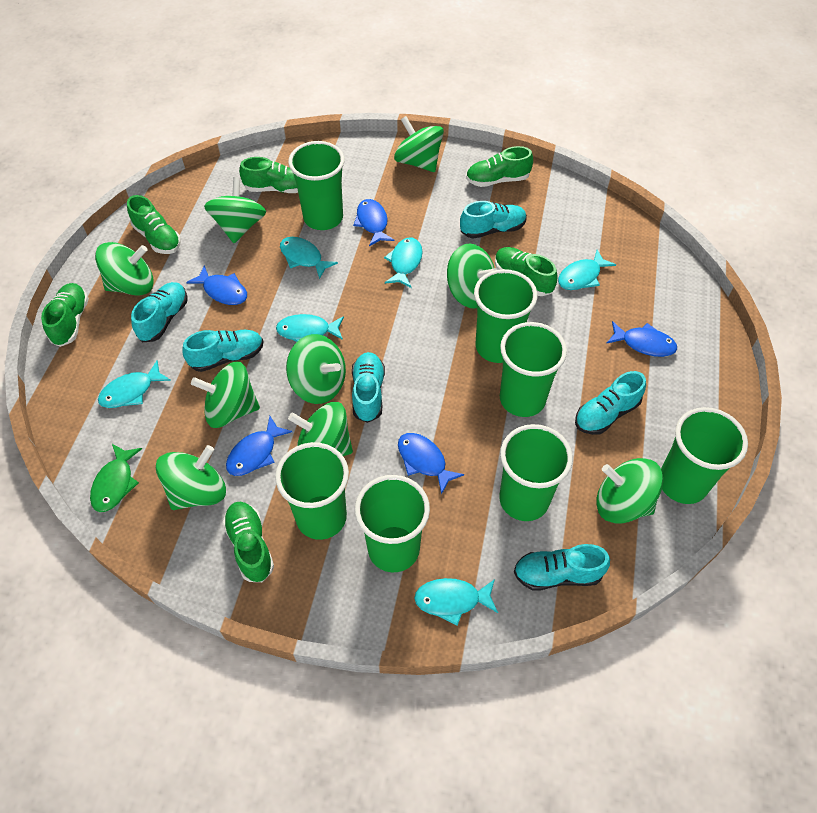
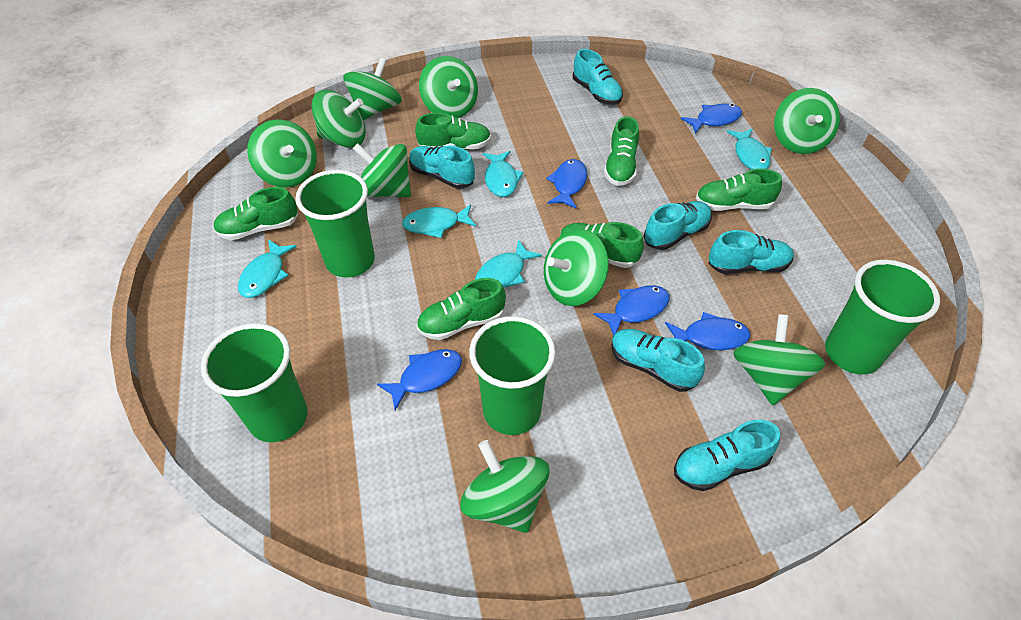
green cup: [275,442,349,540] [288,141,345,230] [355,475,430,572] [474,269,537,363] [499,424,573,521] [500,322,567,417] [661,407,748,504] = 7 -> [201,323,308,442] [295,170,375,278] [469,316,556,435] [825,260,940,375] = 4
green fish: [90,444,142,512] = 1 -> none = 0
turquoise fish: [98,360,171,408] [276,314,344,342] [280,237,338,279] [384,238,423,288] [414,578,498,626] [558,250,616,290] = 6 -> [238,239,297,298] [402,204,476,238] [475,239,542,288] [483,151,523,197] [726,128,772,170] = 5

